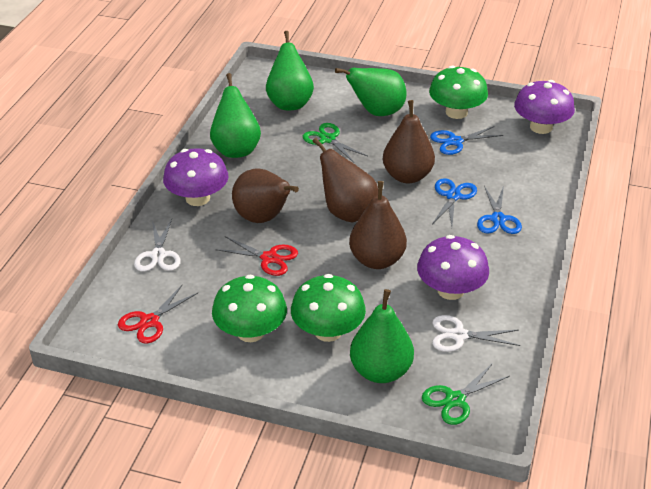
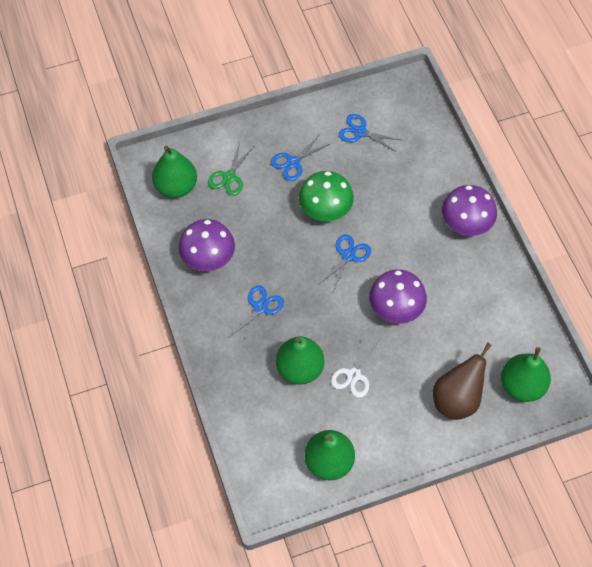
blue scissors: [430,126,503,155] [432,178,477,227] [477,185,522,234] = 3 -> [228,285,284,346] [271,134,331,181] [318,234,371,292] [339,114,401,152] = 4
brown pear: [232,168,299,223] [312,138,378,223] [349,181,407,269] [383,100,435,184] = 4 -> [433,342,492,420] = 1
green mushroom: [212,275,287,342] [291,274,366,342] [429,66,488,119] = 3 -> [299,171,354,221] = 1
green scissors: [303,123,367,163] [422,363,510,425] = 2 -> [208,142,253,196] = 1
red scissors: [118,284,198,344] [215,236,298,276] = 2 -> none = 0
white scissors: [134,219,181,272] [432,315,520,352] = 2 -> [331,333,380,398] = 1

